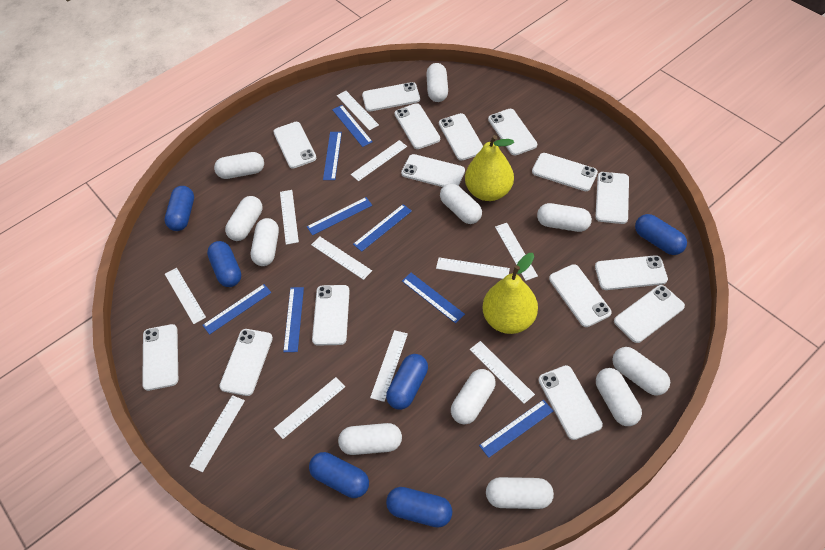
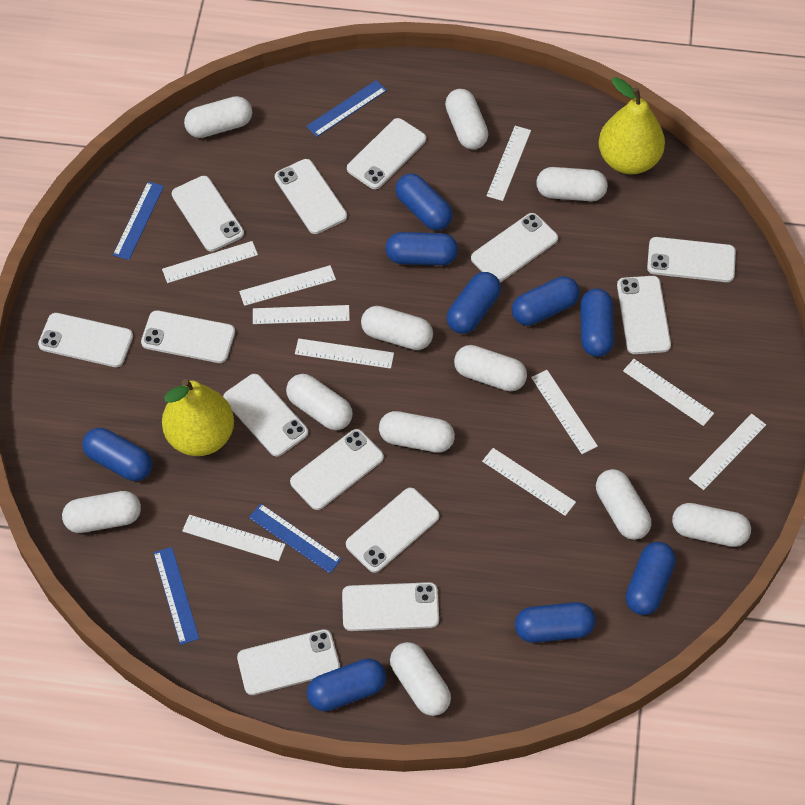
blue capsule: [164,186,194,231] [207,241,241,287] [309,452,369,498] [386,354,428,410] [386,487,452,528] [635,214,687,255] = 6 -> [82,428,153,481] [307,658,386,711] [385,232,458,266] [395,174,453,230] [447,272,501,334] [512,276,580,326] [515,602,596,643] [580,289,614,357] [626,542,676,615] = 9
blue ruler: [202,284,271,335] [283,287,304,352] [307,197,372,235] [323,132,342,180] [332,105,373,147] [353,204,412,252] [402,273,465,323] [479,400,553,458] = 8 -> [113,182,164,260] [153,547,199,645] [249,504,342,573] [306,80,387,137] = 4
white phone: [142,324,178,391] [219,329,273,396] [273,122,316,169] [312,285,350,346] [362,82,420,112] [395,103,440,149] [401,154,465,187] [439,113,483,161] [488,109,537,155] [532,153,598,191] [538,365,603,440] [549,264,612,327] [595,172,629,224] [595,255,668,290] [614,285,685,343] = 15 -> [38,313,133,367] [141,310,235,363] [172,176,244,252] [223,374,308,457] [237,629,340,695] [275,159,347,234] [290,429,384,510] [342,582,439,631] [346,488,439,573] [347,118,426,189] [471,213,558,283] [617,276,671,354] [647,237,736,282] = 13
white ruler: [165,268,206,324] [190,395,245,472] [274,377,345,439] [280,190,299,245] [311,236,372,280] [337,91,379,131] [351,140,407,181] [370,330,408,402] [436,258,510,279] [470,341,535,404] [495,223,538,281] = 11 -> [162,241,258,283] [182,515,286,561] [239,265,336,306] [253,305,350,324] [295,338,394,369] [482,448,576,516] [487,126,531,201] [531,370,598,454] [623,359,714,426] [689,414,766,490] = 10

